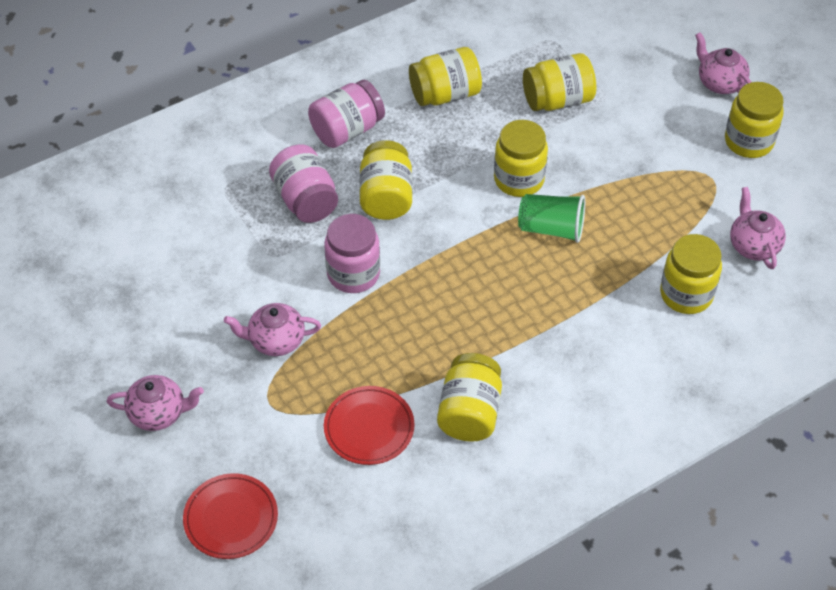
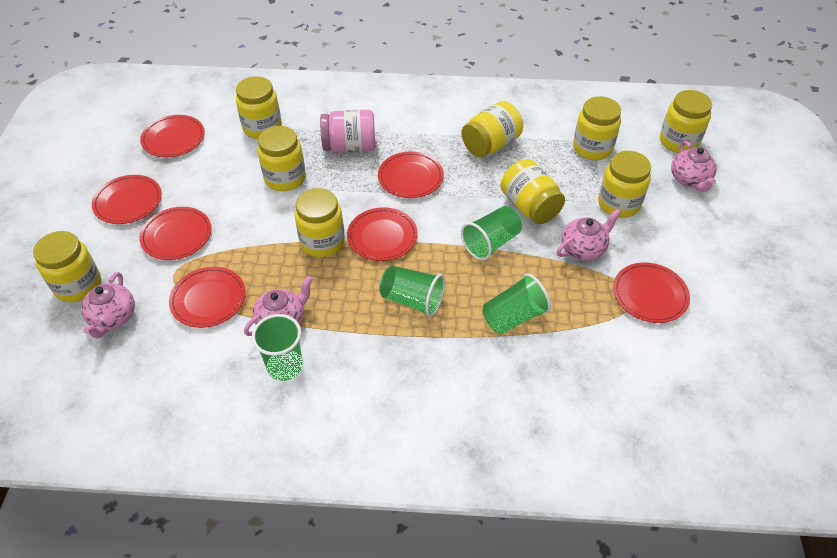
green cup: [518,194,585,243] = 1 -> [252,314,303,381] [379,265,445,317] [461,206,522,261] [483,273,551,334] = 4
pink jar: [269,145,338,223] [308,80,385,148] [325,214,380,293] = 3 -> [320,110,375,153] = 1
red plate: [183,473,278,559] [324,386,415,465] = 2 -> [92,175,162,224] [139,207,212,260] [140,115,205,157] [169,267,246,328] [347,207,418,261] [378,151,444,198] [613,262,690,323] = 7
yellow jar: [359,140,412,220] [409,47,482,106] [437,353,502,442] [494,120,548,197] [523,53,596,111] [660,234,722,314] [725,82,784,158] = 7 -> [33,231,101,302] [236,76,282,139] [258,126,306,191] [295,188,345,257] [461,101,523,157] [500,159,565,224] [573,96,621,160] [598,151,651,218] [660,90,712,153] = 9

